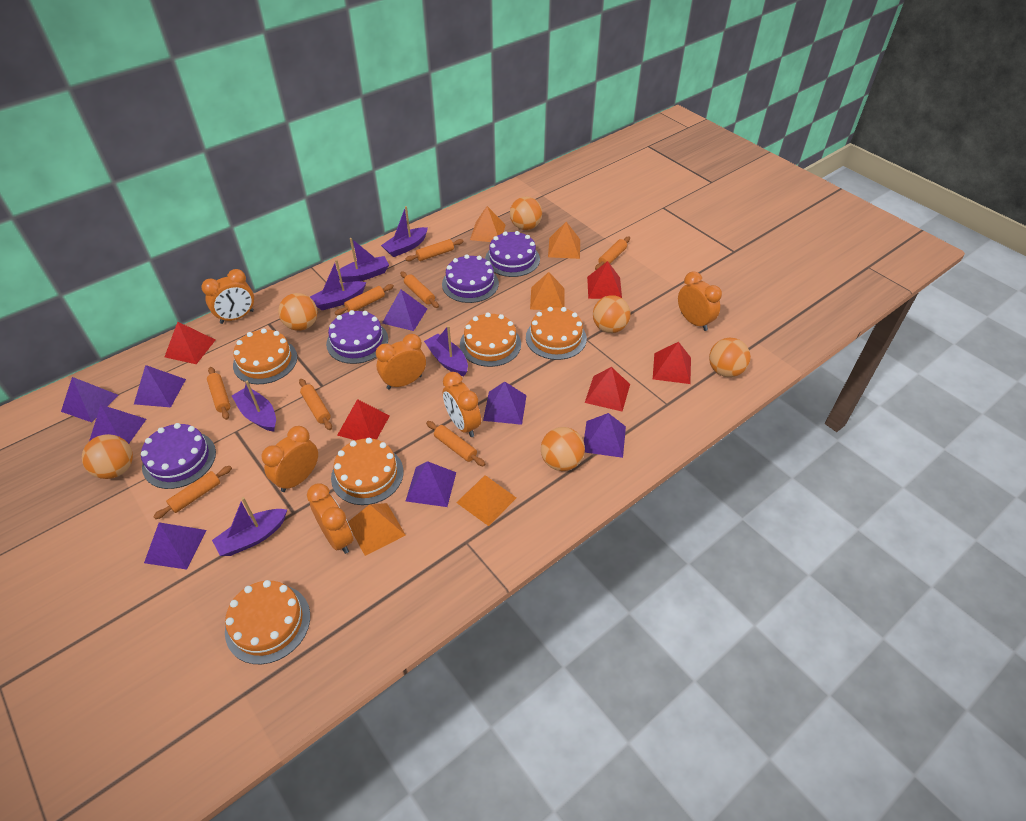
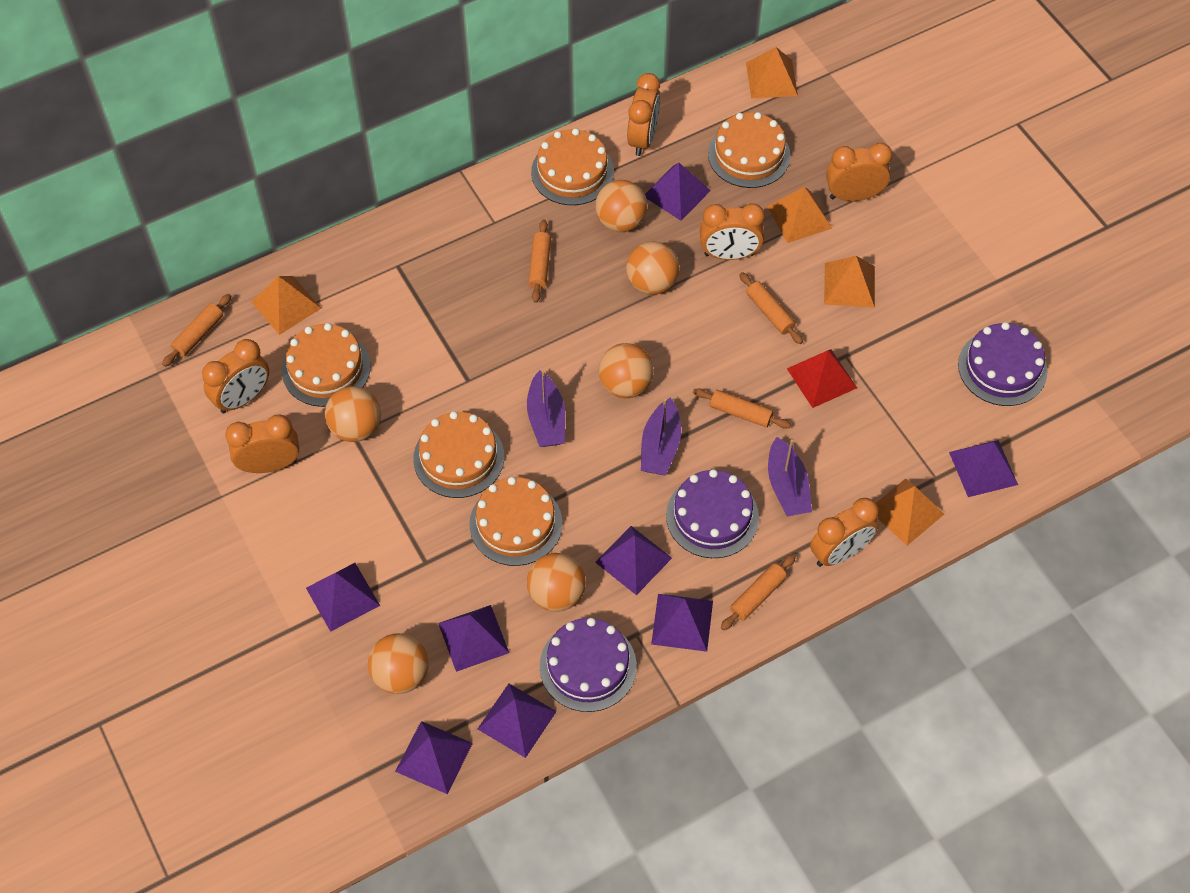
orange rolling pin: [153,466,232,519] [207,367,230,420] [299,379,332,430] [335,284,394,315] [400,271,439,308] [406,239,464,261] [426,421,485,466] [595,237,630,270] = 8 -> [162,294,232,367] [529,220,551,303] [693,388,791,429] [721,554,796,630] [739,272,803,344] = 5
purple boat: [212,497,287,556] [232,381,276,432] [310,259,366,310] [337,238,389,282] [381,206,428,257] [424,325,468,376] = 6 -> [527,370,565,447] [641,398,681,475] [768,437,812,516] = 3
purple cake: [141,423,216,489] [326,310,388,364] [442,254,499,303] [485,231,540,277] = 4 -> [540,618,637,712] [666,469,759,558] [958,322,1048,406] = 3
red pyramid: [165,322,215,364] [337,399,390,440] [585,367,630,411] [587,261,622,299] [653,342,691,384] = 5 -> [787,349,857,408] = 1

